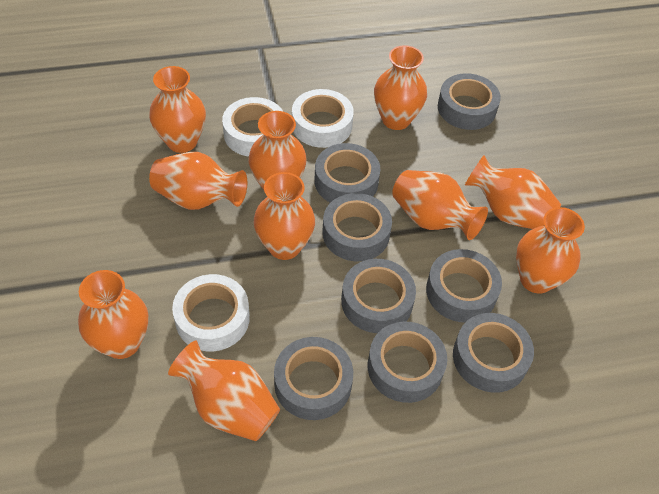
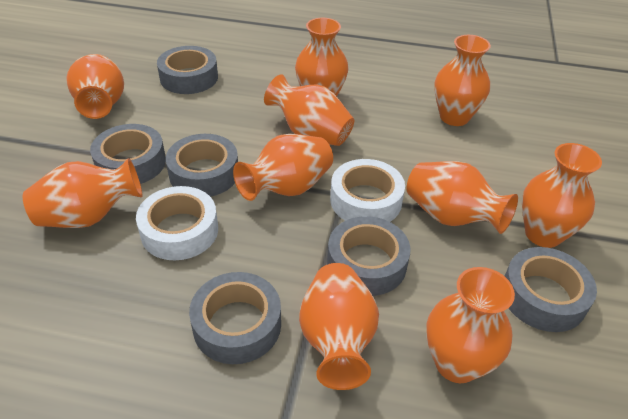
grey tape: [274,337,353,420] [315,143,380,203] [322,193,392,261] [341,259,416,333] [368,322,447,403] [426,249,502,322] [438,73,501,130] [453,313,534,393] = 8 -> [90,124,166,184] [157,46,218,94] [166,134,238,197] [189,272,281,364] [327,216,410,296] [505,247,597,332] = 6
white tape: [172,274,250,351] [222,97,283,156] [292,89,354,148] = 3 -> [136,186,218,260] [330,159,405,222] = 2

